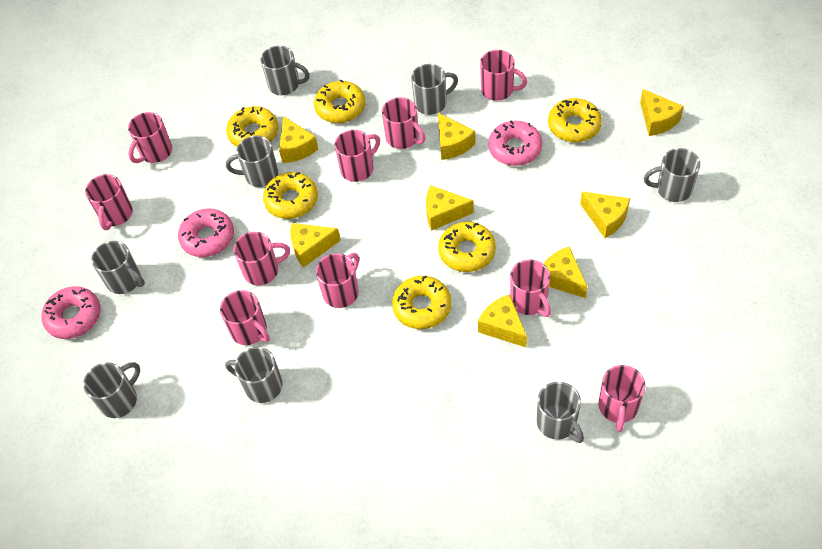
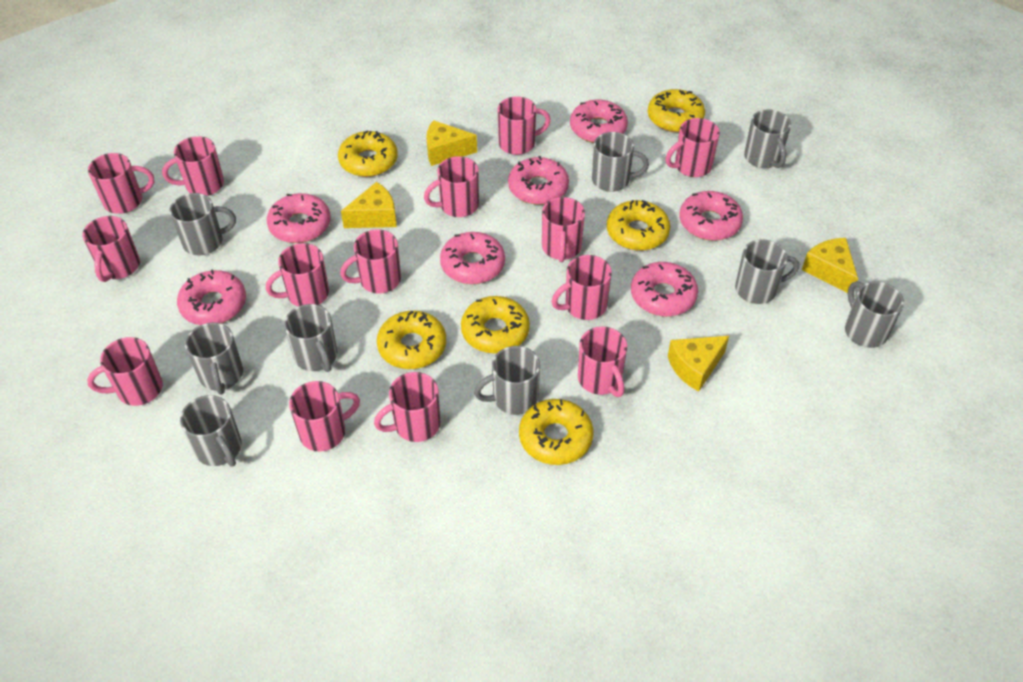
grey mug: [83,362,140,418] [91,241,145,294] [225,347,283,403] [226,135,278,187] [261,46,310,95] [411,64,458,115] [536,382,584,443] [644,148,700,202] = 8 -> [170,193,236,255] [180,395,242,466] [185,322,243,395] [284,304,337,372] [474,346,540,415] [592,132,649,192] [735,239,799,304] [744,109,791,168] [845,281,904,348] = 9
pink donut: [41,286,101,339] [178,208,234,257] [488,120,543,166] = 3 -> [177,269,246,325] [267,193,331,243] [440,232,505,284] [508,156,569,205] [570,100,628,143] [631,262,698,316] [680,191,743,241] = 7
pink mug: [85,174,133,230] [128,112,172,163] [220,290,270,345] [233,232,290,285] [316,253,359,308] [334,130,380,182] [382,97,426,149] [480,50,527,101] [510,260,551,317] [598,365,646,432] = 10 -> [83,216,140,282] [87,337,163,406] [88,153,154,214] [162,136,224,196] [266,243,329,307] [289,381,360,451] [340,229,401,294] [374,372,441,442] [424,156,479,217] [498,97,551,155] [542,197,585,262] [551,255,612,320] [578,326,627,397] [665,118,720,177] = 14
yellow cheese: [279,116,318,163] [290,223,341,268] [426,185,474,231] [438,113,475,160] [478,294,527,347] [543,247,587,298] [580,191,630,238] [640,89,684,136] = 8 -> [341,182,397,228] [426,120,477,166] [668,336,729,392] [802,238,858,293] = 4

